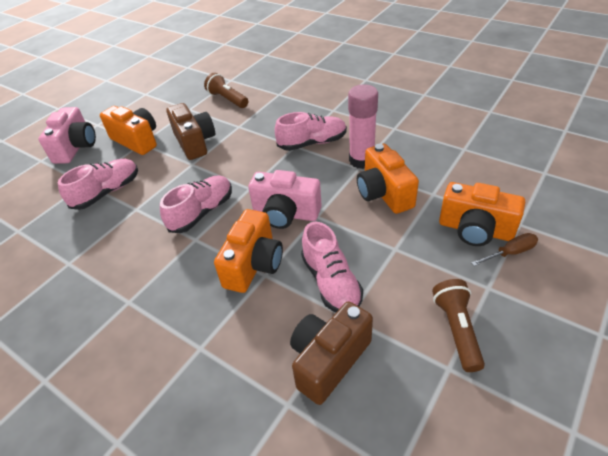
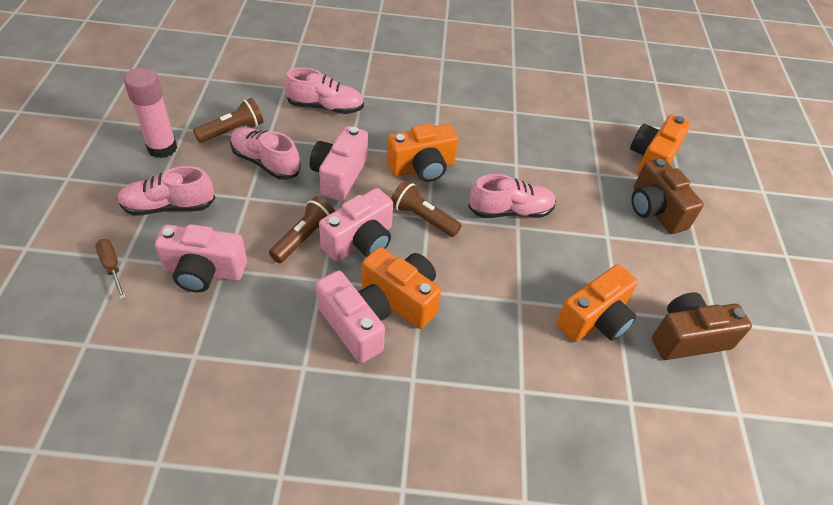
brown flashlight: [204,73,248,108] [432,279,485,372] = 2 -> [193,98,264,143] [269,196,335,263] [391,180,462,237] = 3
pink camera: [38,107,96,164] [248,170,322,229] = 2 -> [155,224,247,292] [310,126,368,201] [316,271,391,363] [319,188,393,262] = 4

